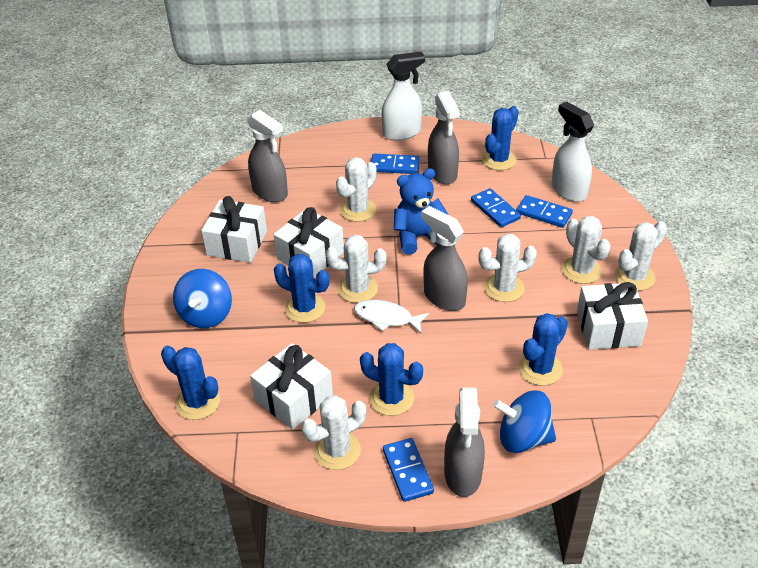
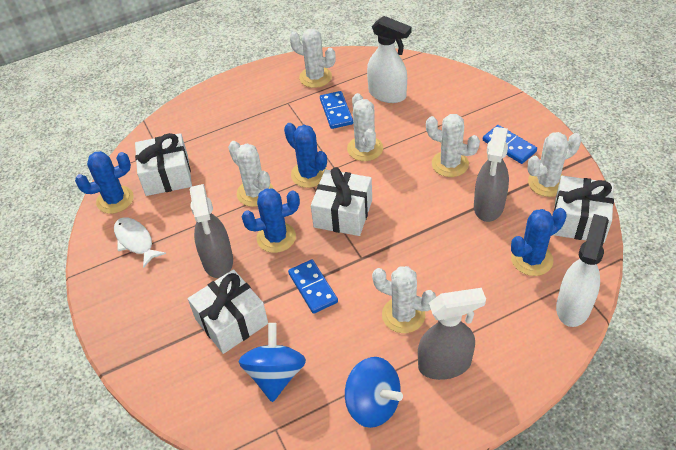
blue cactus: [161,346,220,420] [274,254,329,323] [360,343,423,416] [482,106,519,170] [519,313,568,386] = 5 -> [75,151,134,214] [242,188,300,253] [284,123,327,188] [511,208,567,276] = 4
blue domino: [371,154,420,174] [383,438,434,502] [471,188,521,228] [516,195,573,228] = 4 -> [288,260,338,314] [320,91,353,129] [483,125,537,164] = 3
blue teddy bear: [394,168,449,255] = 1 -> none = 0
grey spray bottle: [247,110,288,202] [421,206,468,311] [428,91,460,184] [444,387,485,497] = 4 -> [190,184,233,278] [418,288,486,380] [474,127,509,222] = 3

